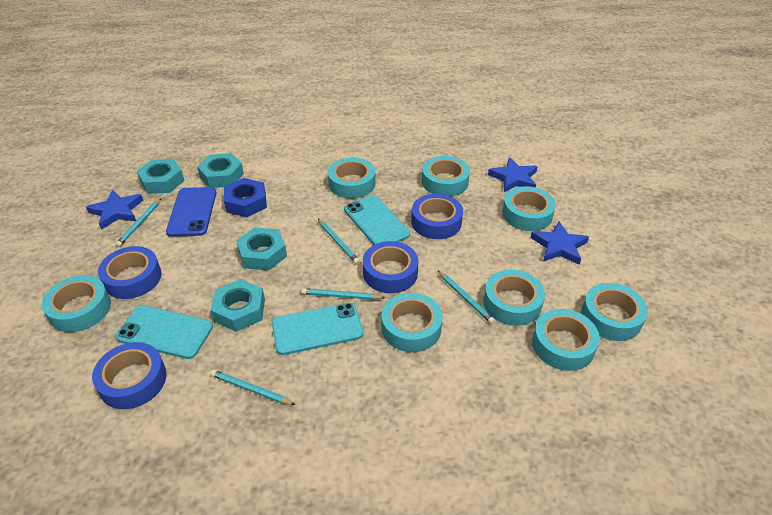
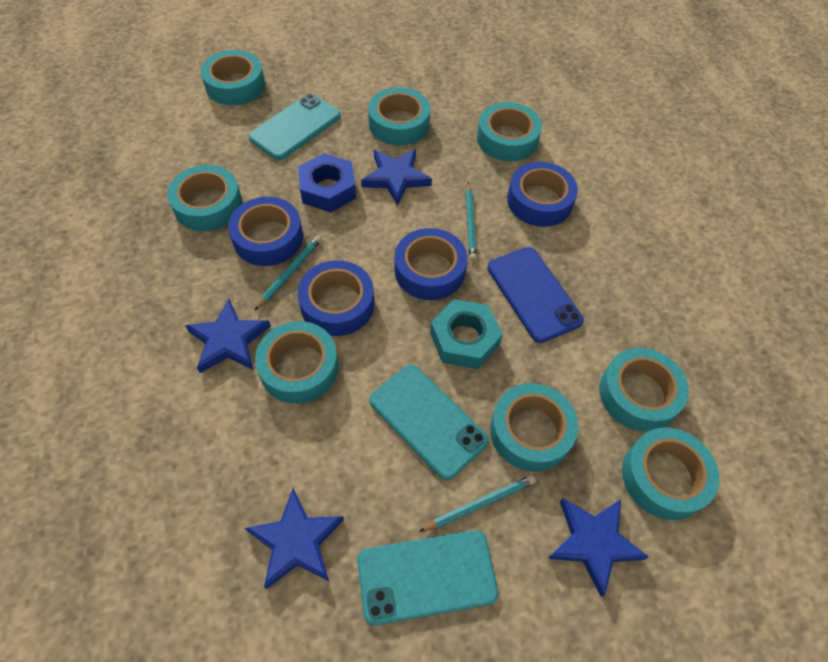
blue star: [86,190,143,230] [488,157,538,192] [530,221,589,265] = 3 -> [185,299,271,373] [245,488,344,589] [361,149,432,206] [548,498,649,597] = 4
turquoise nut: [137,159,185,194] [197,153,244,188] [211,279,265,332] [236,227,287,271] = 4 -> [430,299,503,369] = 1
turquoise pencil: [116,199,161,247] [210,370,295,405] [301,288,385,300] [318,219,360,264] [438,270,495,324] = 5 -> [254,235,322,311] [419,475,536,532] [466,182,477,261] = 3

